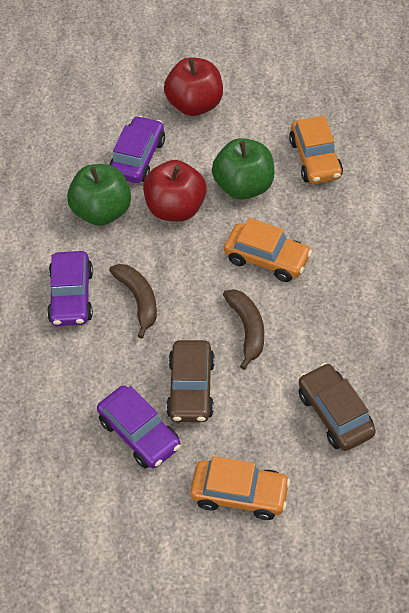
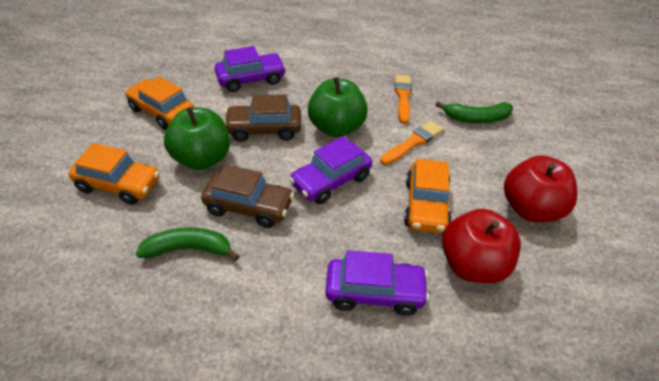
brown banana: [109,264,157,338] [223,289,264,370] = 2 -> none = 0
green banana: none = 0 -> [136,228,239,261] [436,102,513,123] = 2
orange brush: none = 0 -> [380,121,443,165] [395,75,412,124] = 2

